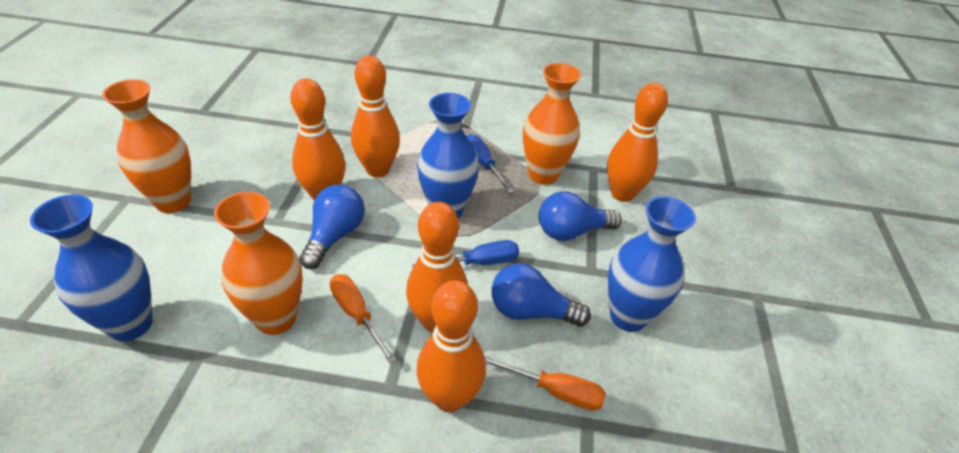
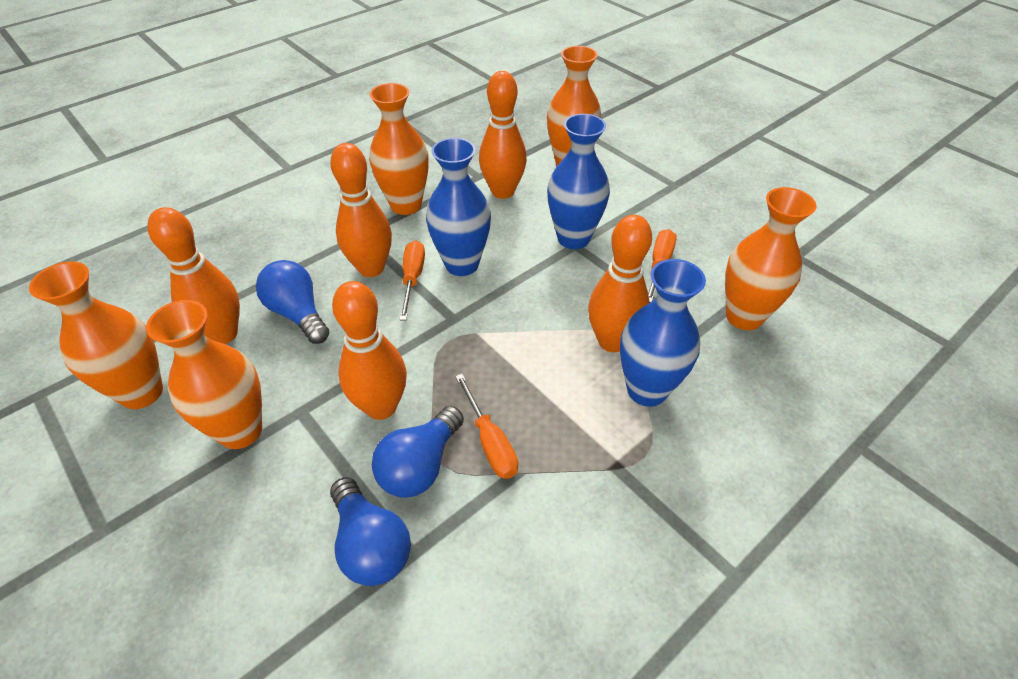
blue screwdriver: [412,240,519,267] [466,134,514,194] = 2 -> none = 0
orange screwdriver: [330,274,397,364] [484,355,606,411] = 2 -> [399,240,425,320] [455,374,518,479] [648,229,677,302] = 3
orange vase: [102,79,191,213] [214,192,303,335] [523,63,581,185] = 3 -> [29,261,163,409] [146,300,262,449] [369,83,429,215] [547,46,601,166] [725,187,816,330] = 5

